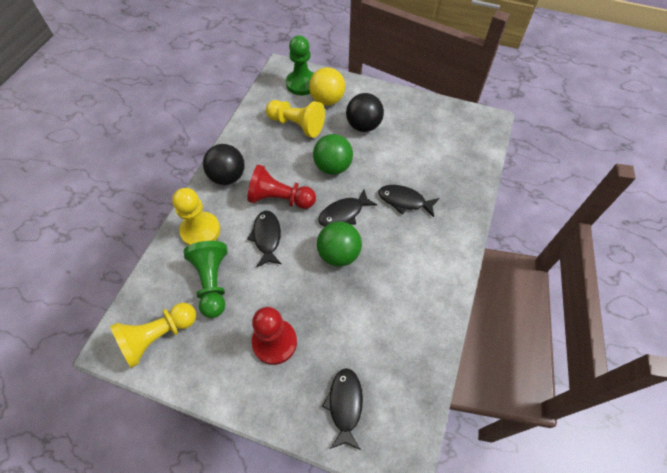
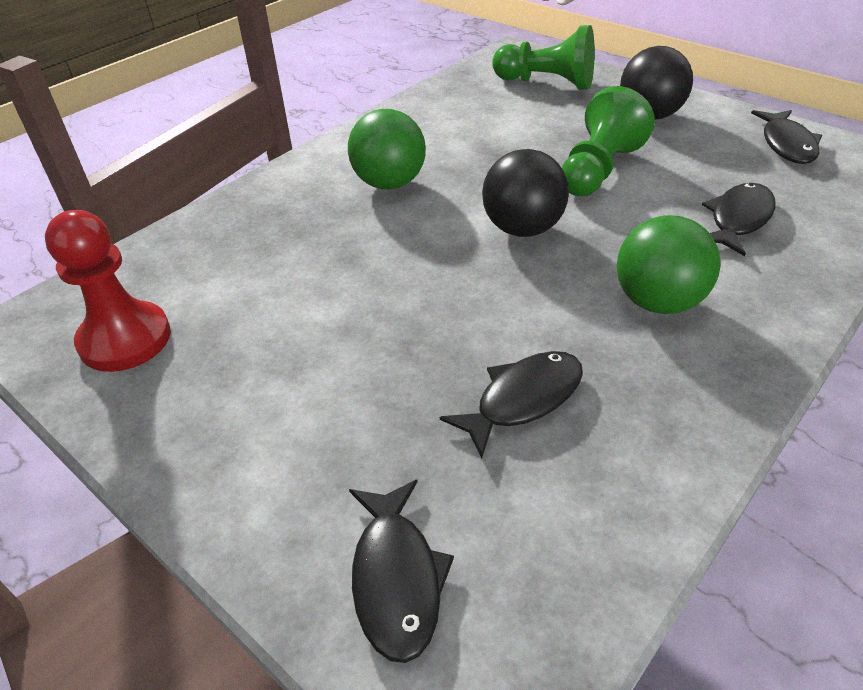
red pawn: [247,164,316,209] [252,307,297,365] = 2 -> [45,210,171,372] = 1
yellow ball: [309,67,345,106] = 1 -> none = 0
yellow pawn: [110,303,196,368] [172,188,220,246] [266,100,325,138] = 3 -> none = 0

